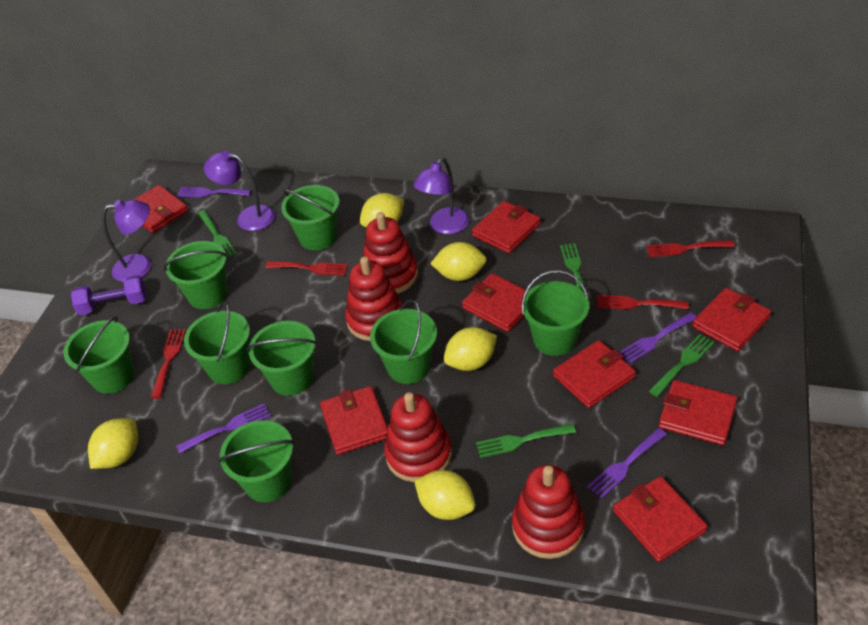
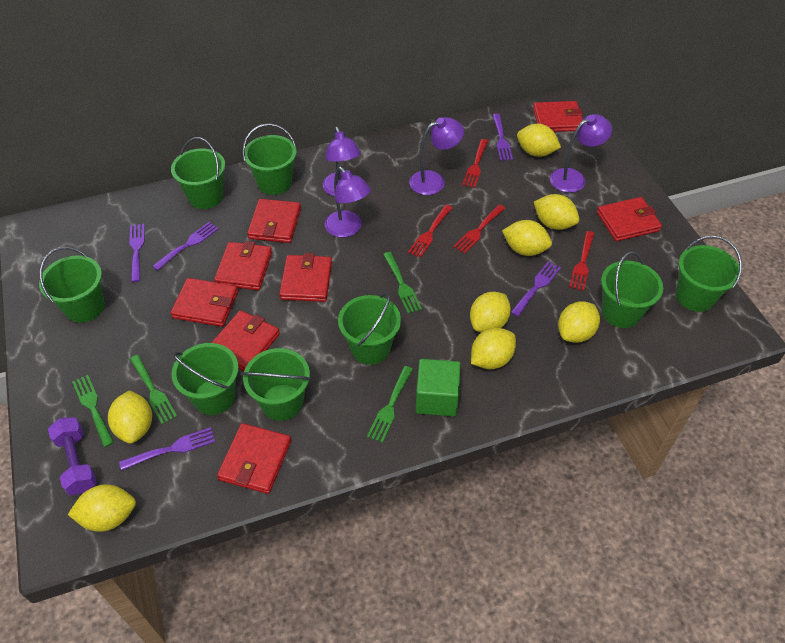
green cube: none = 0 -> [416,359,460,416] = 1
purple fork: [176,403,271,453] [177,187,251,198] [587,428,667,499] [619,312,696,364] = 4 -> [119,427,215,471] [129,224,145,282] [152,222,219,271] [493,114,513,161] [511,261,561,317] = 5
purple lamp: [102,199,151,282] [204,151,275,231] [413,157,469,234] = 3 -> [323,127,361,196] [325,167,371,237] [409,117,464,195] [550,114,612,193] = 4
red stacking toy: [345,256,404,341] [363,212,418,294] [384,392,452,482] [512,465,585,559] = 4 -> none = 0
yellow lemon: [88,418,138,469] [360,193,404,228] [414,470,475,520] [430,242,487,281] [444,327,497,371] = 5 -> [68,484,136,532] [108,390,152,444] [470,292,511,332] [471,328,516,369] [502,220,552,256] [517,124,561,157] [534,194,579,230] [558,301,600,343] = 8

